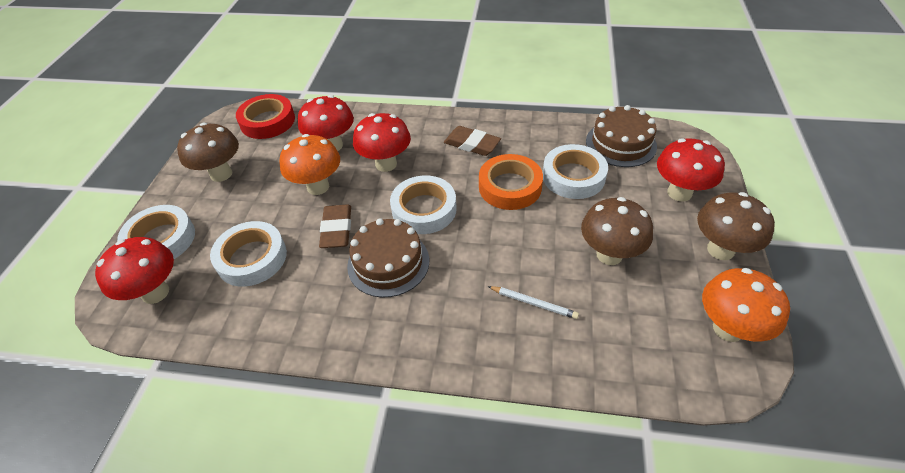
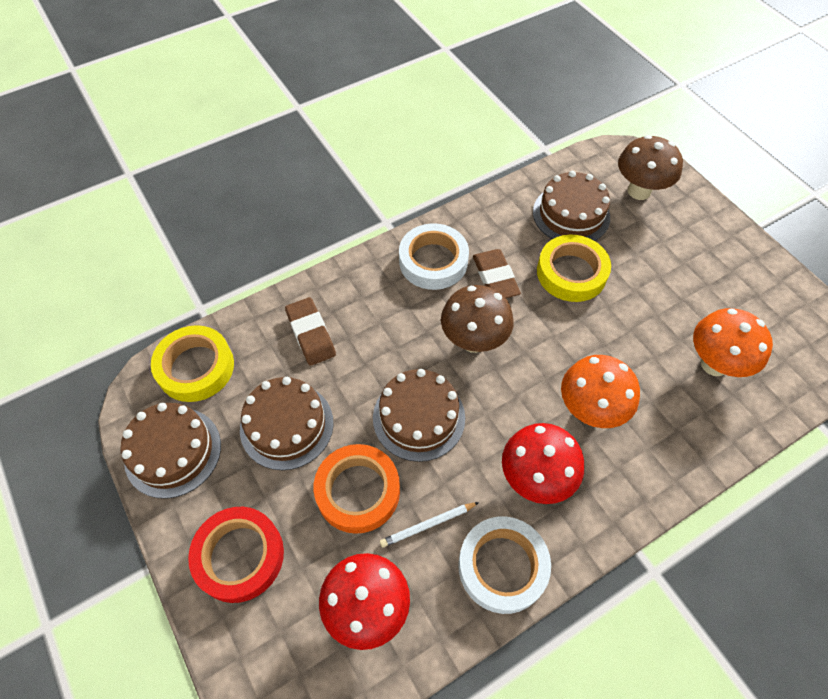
brown cake: [347,218,429,298] [586,105,657,167] = 2 -> [120,403,221,499] [240,377,334,470] [373,369,465,462] [533,171,610,241] = 4
brown mushroom: [177,123,239,182] [581,197,653,265] [697,192,775,260] = 3 -> [441,285,514,353] [618,135,683,200] = 2
red mushroom: [95,237,174,304] [298,95,354,151] [353,113,411,172] [657,138,725,202] = 4 -> [319,553,410,650] [502,423,584,504] = 2
white tape: [117,205,195,259] [210,221,287,287] [390,175,457,234] [543,144,608,199] = 4 -> [399,223,469,290] [458,516,551,614] = 2
yellow tape: none = 0 -> [151,325,234,402] [537,235,611,302] = 2

